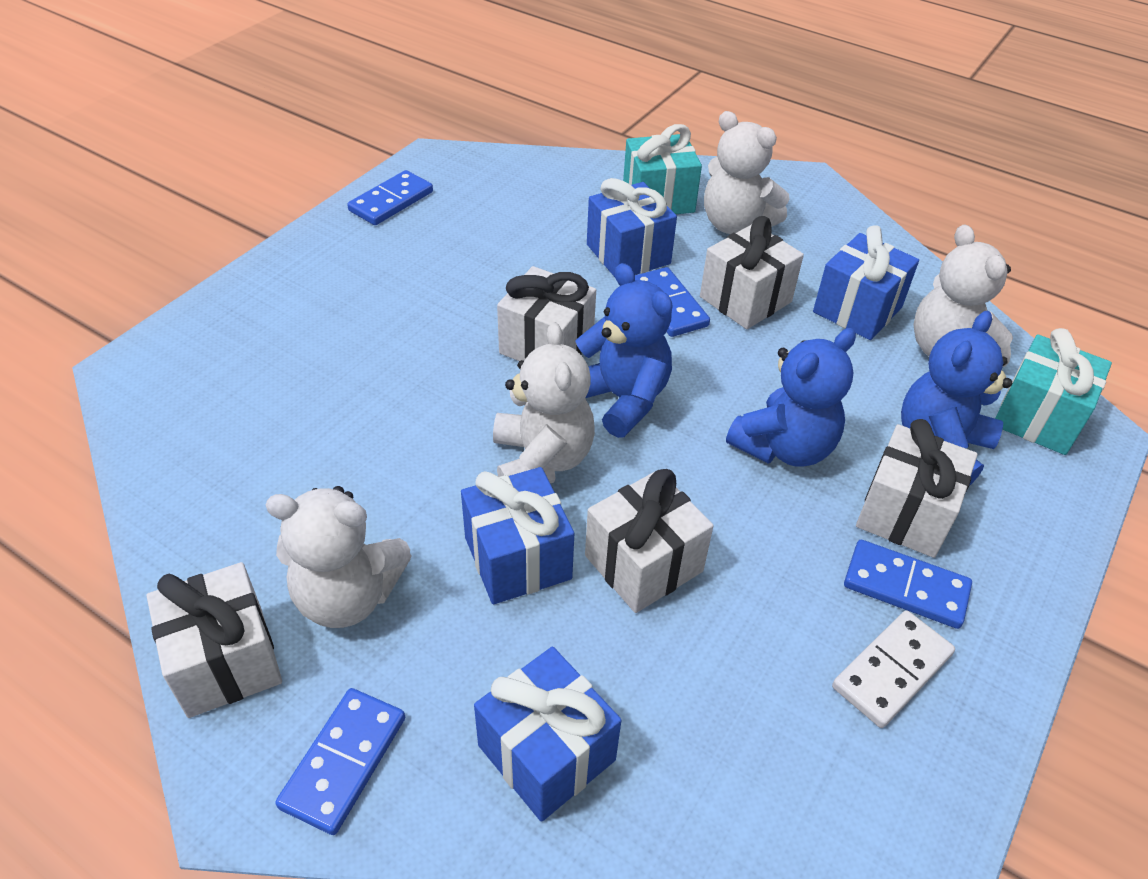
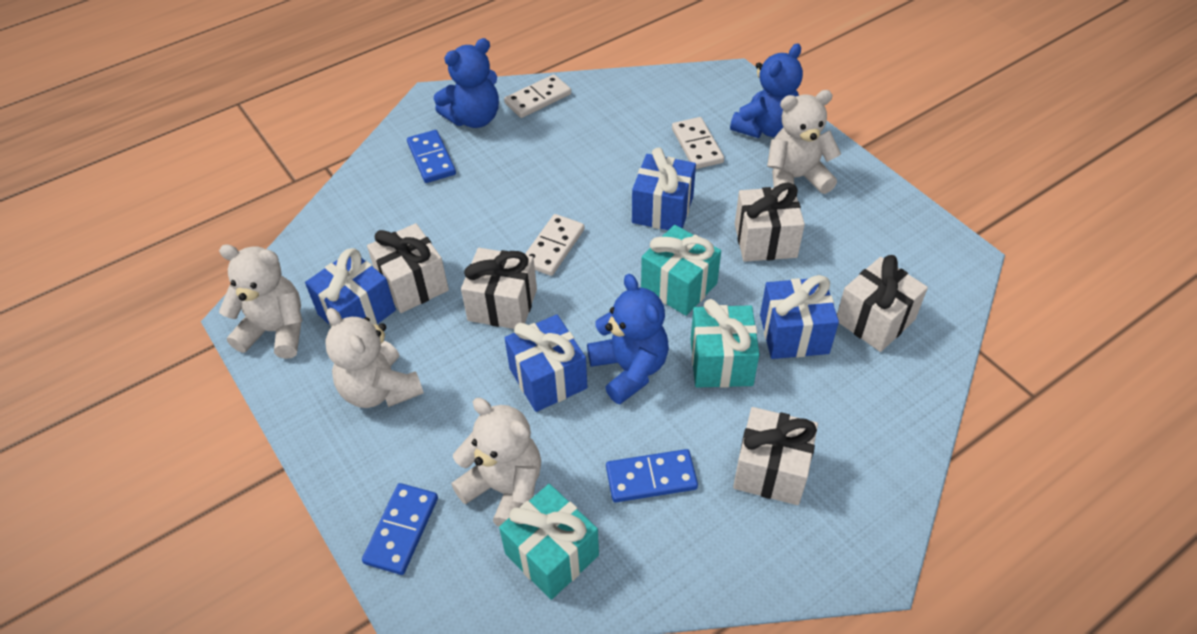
blue domino: [275,688,405,835] [347,170,433,225] [635,267,710,337] [844,540,972,629] = 4 -> [362,483,438,575] [407,130,456,183] [606,449,698,502] = 3
turquoise gift: [623,124,702,214] [995,328,1112,455] = 2 -> [499,484,599,600] [641,225,721,316] [690,299,760,388] = 3
white domino: [832,610,955,728] = 1 -> [504,74,571,118] [525,214,584,276] [672,117,724,169] = 3

